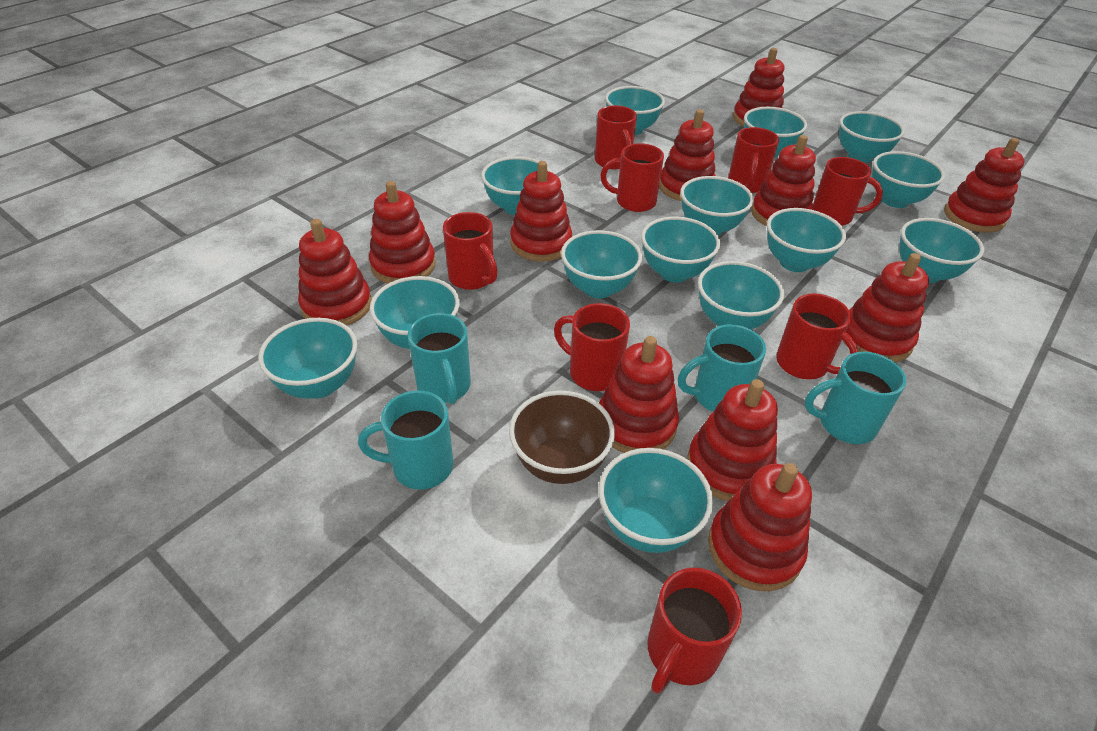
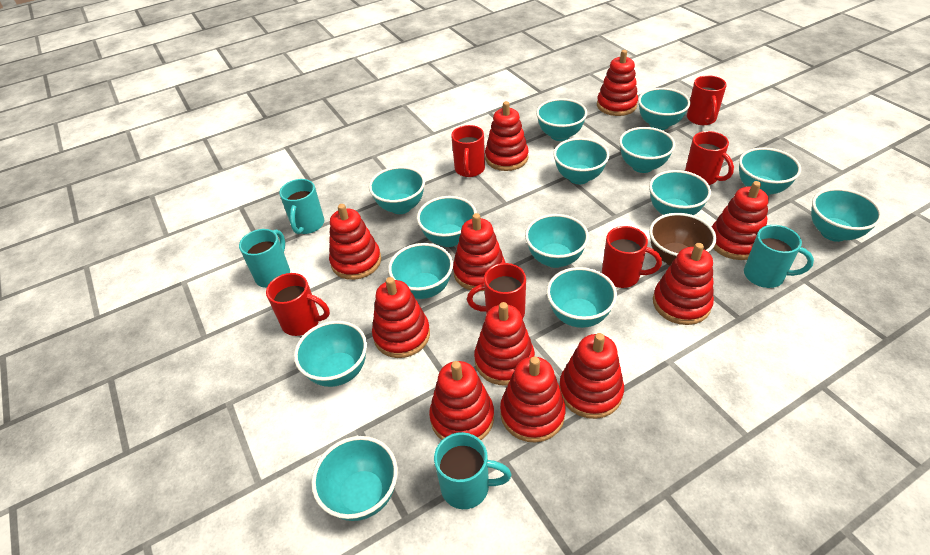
red mug: [443,212,498,290] [554,303,630,391] [595,105,637,169] [601,143,664,212] [648,568,742,693] [728,127,779,193] [776,293,858,379] [813,157,883,226] = 8 -> [266,273,330,336] [451,125,485,177] [467,263,526,319] [602,226,662,288] [685,131,734,185] [687,75,727,125] = 6

